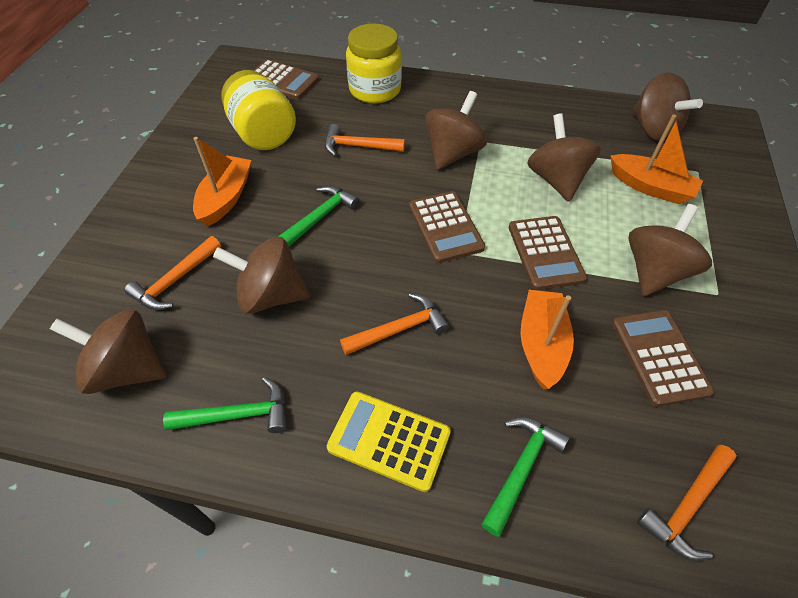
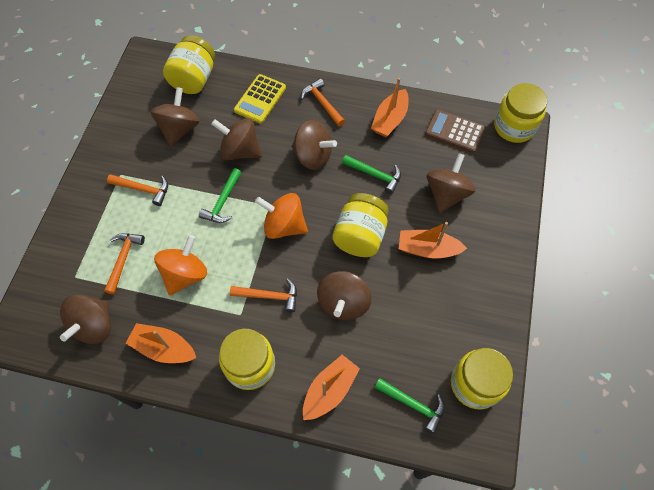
brown calculator: [253,59,319,100] [409,191,485,263] [509,216,587,290] [612,310,714,407] = 4 -> [425,109,486,153] = 1
orange boat: [193,137,252,227] [520,290,574,389] [610,114,703,204] = 3 -> [126,323,196,363] [303,355,360,420] [371,78,409,137] [399,222,467,259] = 4
orange spinning top: none = 0 -> [154,235,207,295] [255,193,308,239] = 2
yellow jar: [221,70,296,150] [346,24,402,103] = 2 -> [163,35,215,94] [219,329,275,390] [332,193,389,257] [451,348,513,409] [494,83,547,143] = 5

